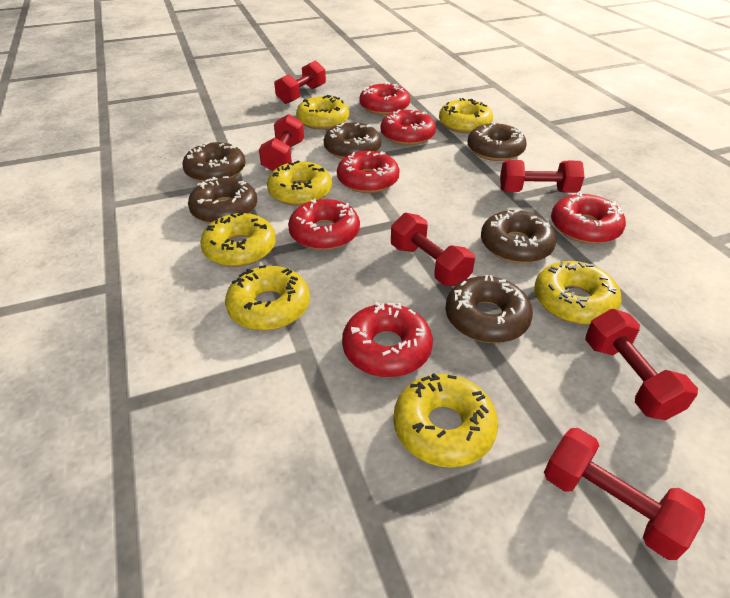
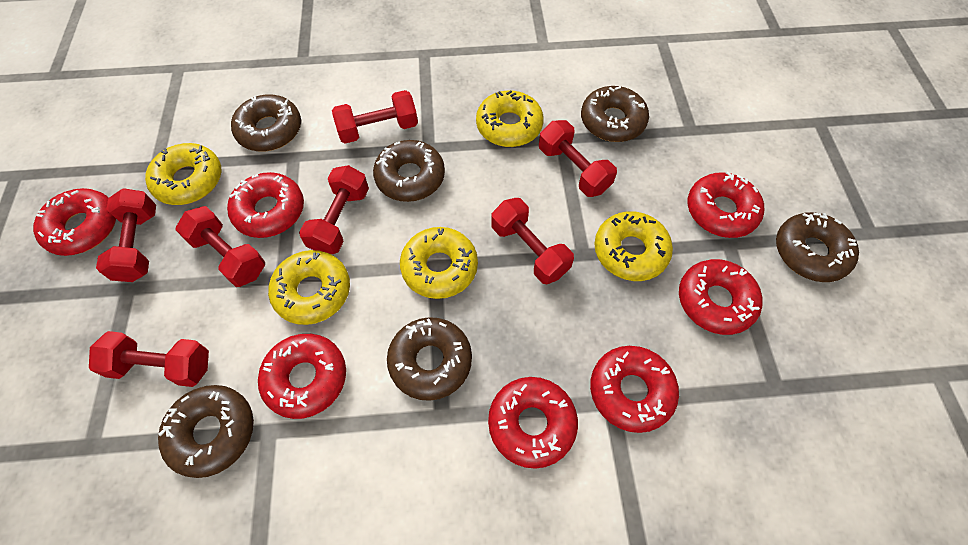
red donut: [288,199,360,250] [337,151,400,193] [342,302,433,377] [359,82,410,115] [380,109,436,145] [551,193,626,244] = 6 -> [33,188,116,256] [227,172,304,238] [258,334,346,419] [488,377,578,469] [590,346,679,433] [679,259,762,335] [687,171,764,238] = 7
red dumbbell: [259,114,304,171] [274,60,326,104] [391,213,475,286] [500,160,584,193] [544,428,705,560] [585,309,698,420] = 6 -> [89,331,209,387] [96,188,156,282] [175,206,265,287] [299,165,369,254] [332,90,418,144] [491,198,574,284] [539,120,617,197] = 7
yellow donut: [200,212,276,267] [225,265,310,331] [267,160,332,206] [296,95,349,130] [393,373,498,468] [439,98,493,133] [534,261,622,324] = 7 -> [145,143,222,205] [268,250,350,325] [400,227,478,299] [476,90,544,147] [594,211,673,281] = 5

